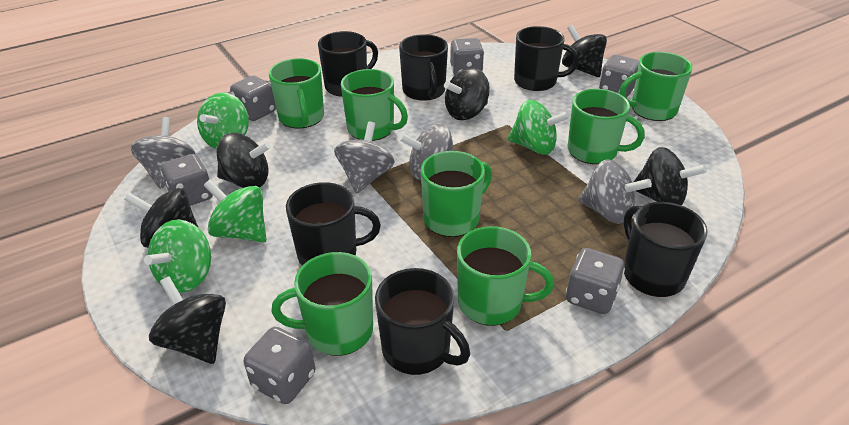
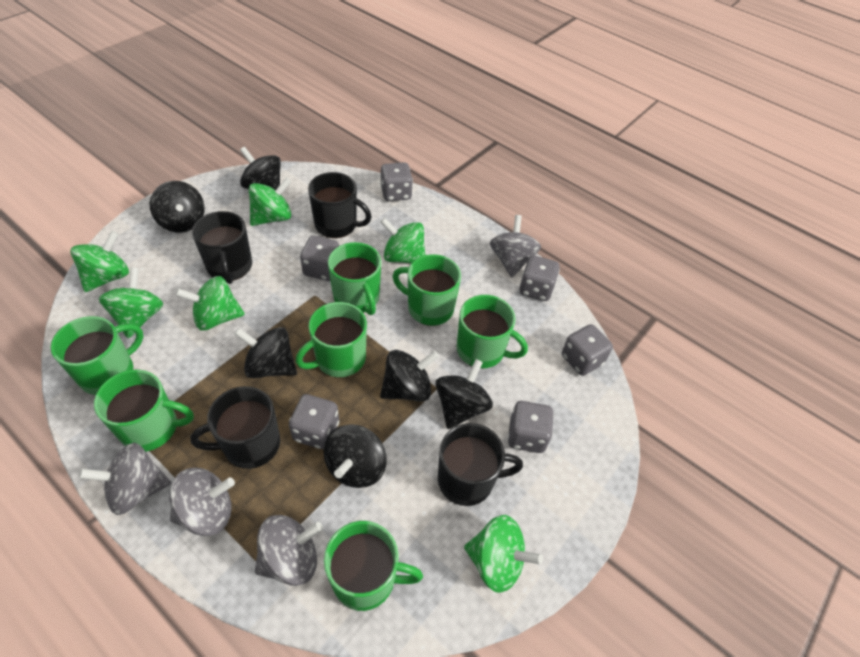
black mug: [286,182,381,265] [318,31,378,97] [375,268,470,375] [399,34,448,101] [514,26,579,91] [623,202,708,297] = 6 -> [190,386,280,469] [192,211,252,284] [308,172,371,238] [438,423,523,506] = 4
green spinning top: [144,219,211,293] [197,93,249,149] [204,180,266,242] [508,100,570,155] = 4 -> [70,231,129,292] [99,267,163,338] [175,276,245,330] [249,177,291,226] [380,218,425,263] [464,515,543,593] = 6

